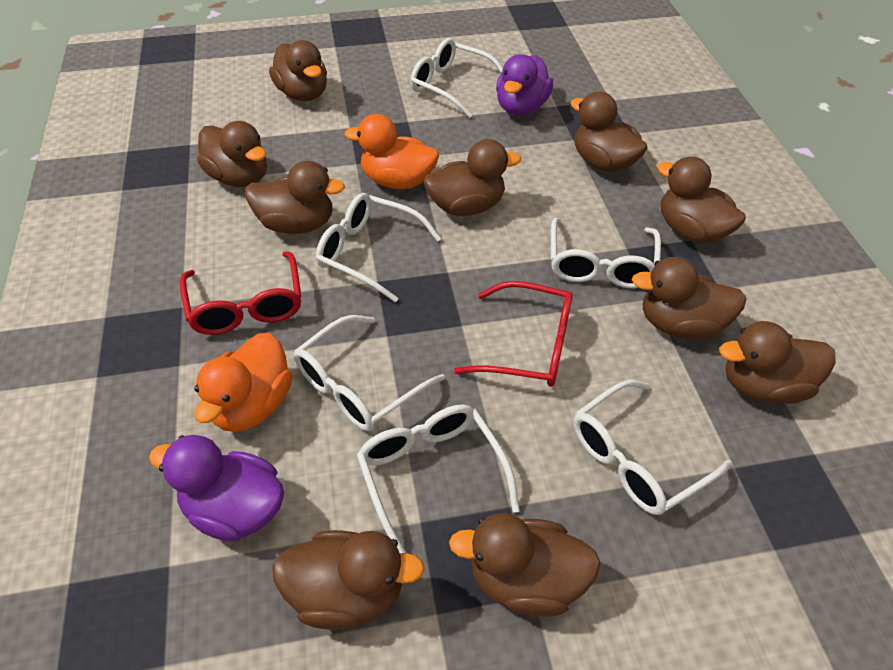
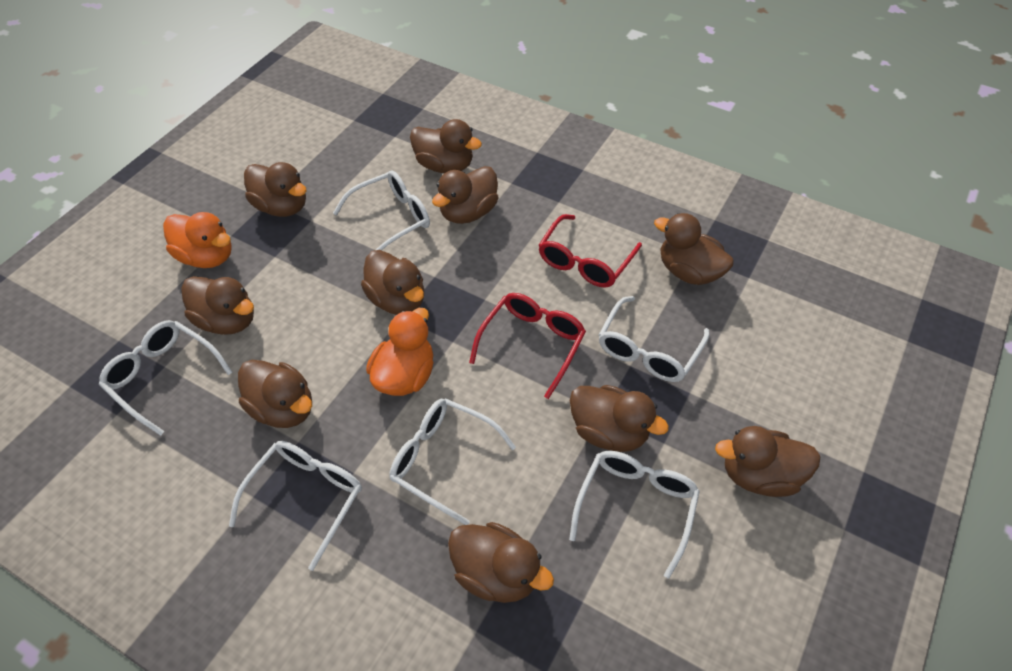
purple duck: [149,435,284,542] [496,54,553,116] = 2 -> none = 0

